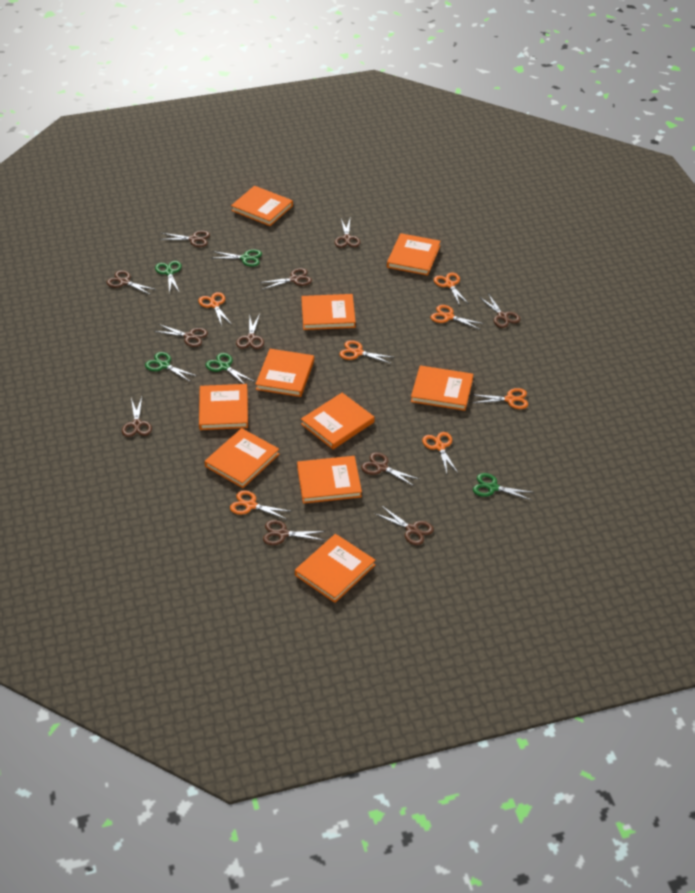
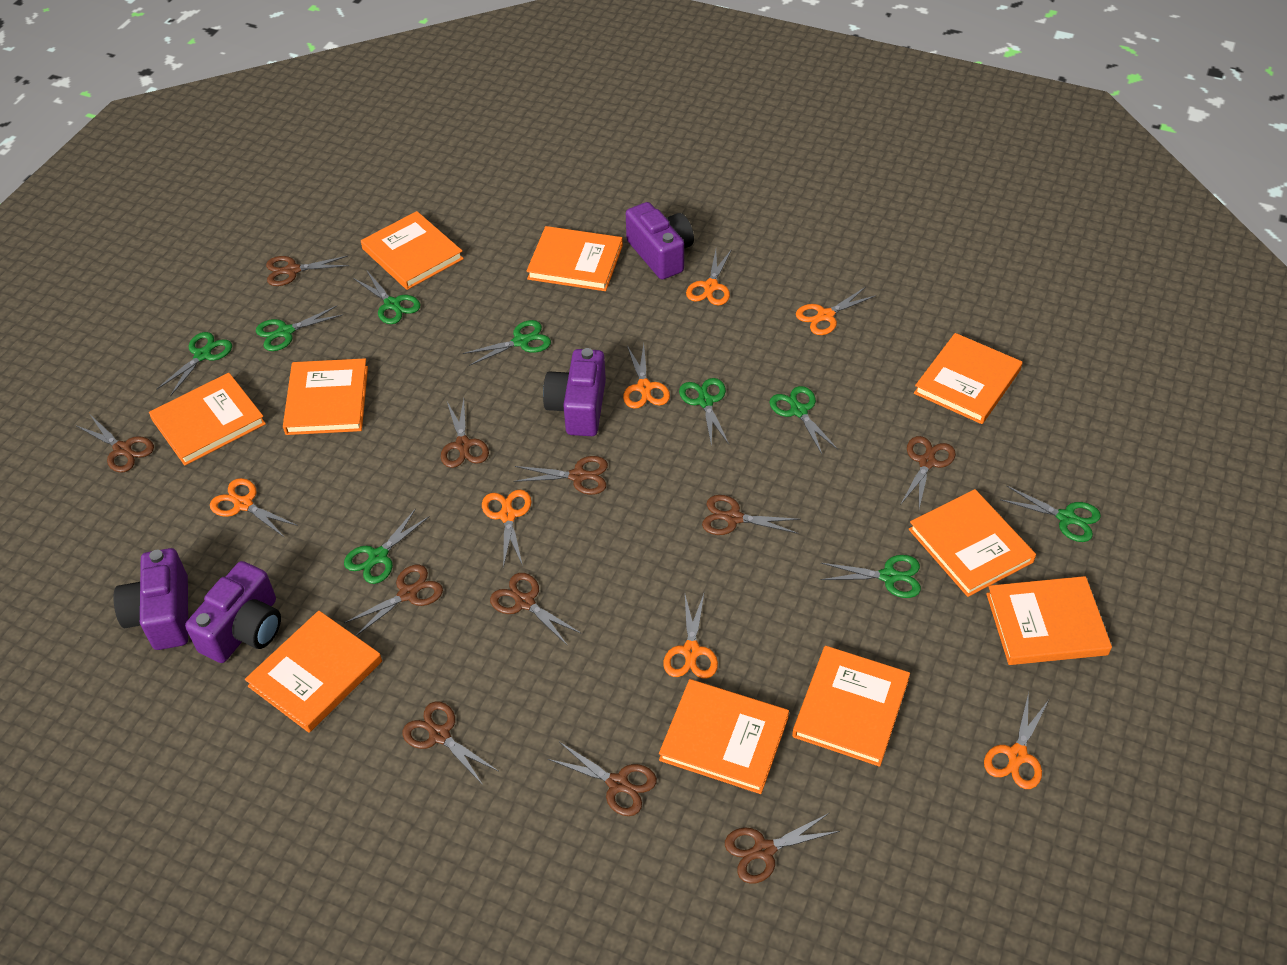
green scissors: [145,352,196,381] [155,261,182,294] [206,353,253,384] [212,249,262,267] [473,473,535,500] = 5 -> [156,332,232,396] [256,306,342,351] [344,508,430,584] [353,271,421,324] [463,320,551,366] [679,378,729,447] [770,386,838,454] [820,555,921,598] [1000,486,1101,542] = 9
purple camera: none = 0 -> [113,548,188,650] [185,561,281,663] [543,348,606,436] [626,202,694,280] = 4

